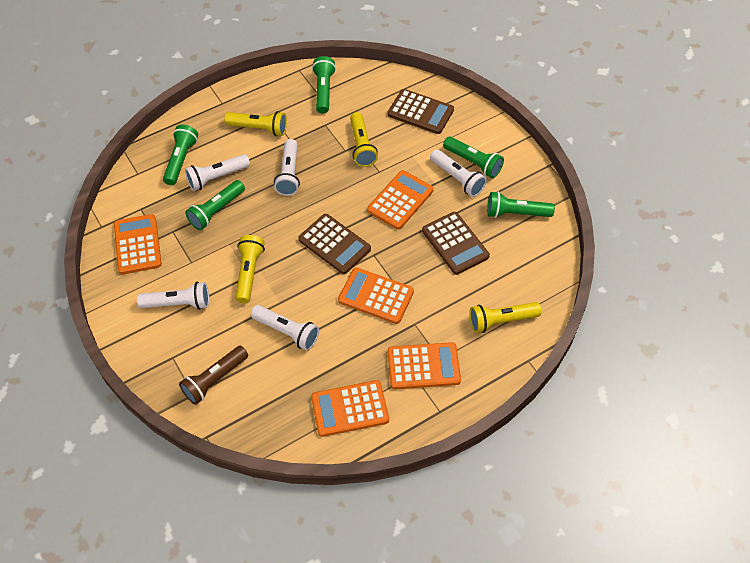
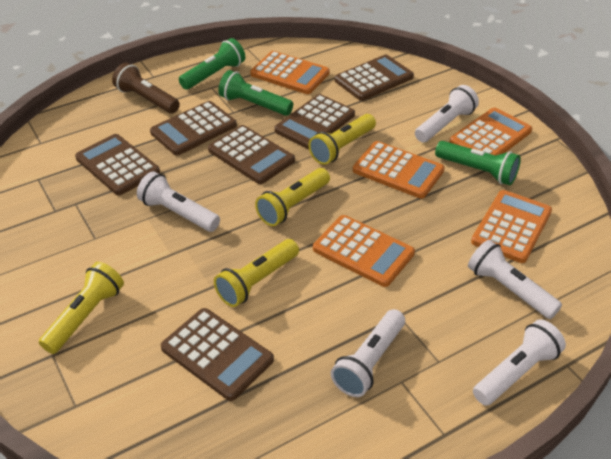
brown calculator: [298,214,371,274] [388,89,454,134] [422,212,490,275] = 3 -> [75,134,160,195] [150,101,237,155] [161,308,274,401] [208,125,295,184] [274,94,355,149] [335,55,414,101] = 6
green flashlight: [163,124,198,185] [185,180,245,230] [312,56,336,113] [443,137,504,178] [487,192,555,218] = 5 -> [179,38,245,90] [218,70,293,116] [435,141,521,185] = 3

